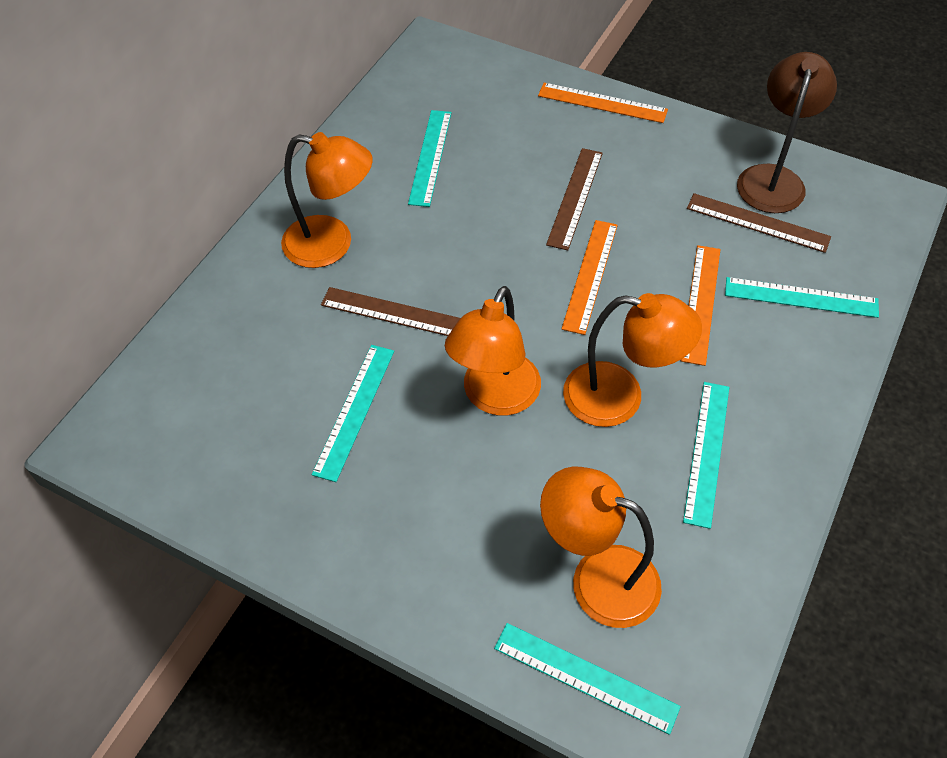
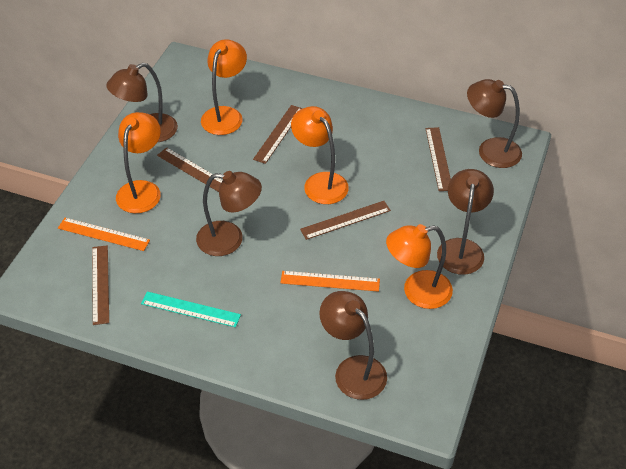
brown lamp: [737,52,837,213] = 1 -> [106,63,178,142] [196,171,262,256] [319,291,387,400] [437,169,494,275] [467,79,522,168] = 5
brown ruler: [321,287,460,336] [546,148,603,250] [687,193,831,253] = 3 -> [92,245,109,325] [157,147,223,192] [253,105,303,164] [300,201,391,240] [426,127,451,191] = 5
orange ruler: [538,83,668,123] [561,220,618,335] [681,245,720,366] = 3 -> [58,218,150,251] [280,271,380,292] = 2
turquoise ruler: [312,345,394,482] [408,110,452,207] [494,623,681,735] [683,382,729,529] [725,277,879,318] = 5 -> [141,291,241,327] = 1

